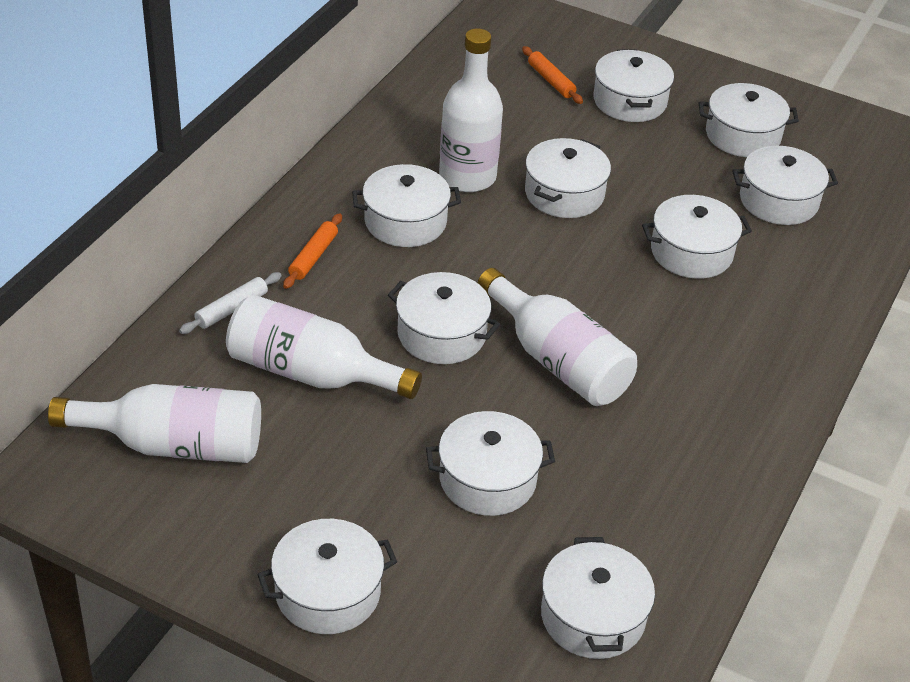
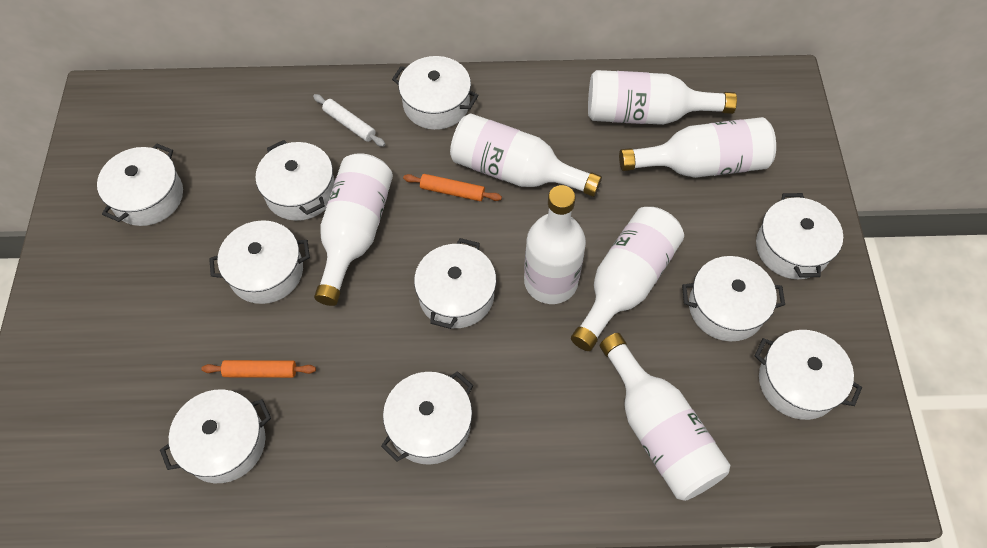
white bottle: [48,384,261,463] [226,295,422,399] [439,29,503,192] [478,268,637,406] = 4 -> [314,153,393,306] [450,113,602,197] [524,185,586,304] [571,207,684,351] [588,70,737,125] [600,333,730,501] [619,117,776,178] = 7

